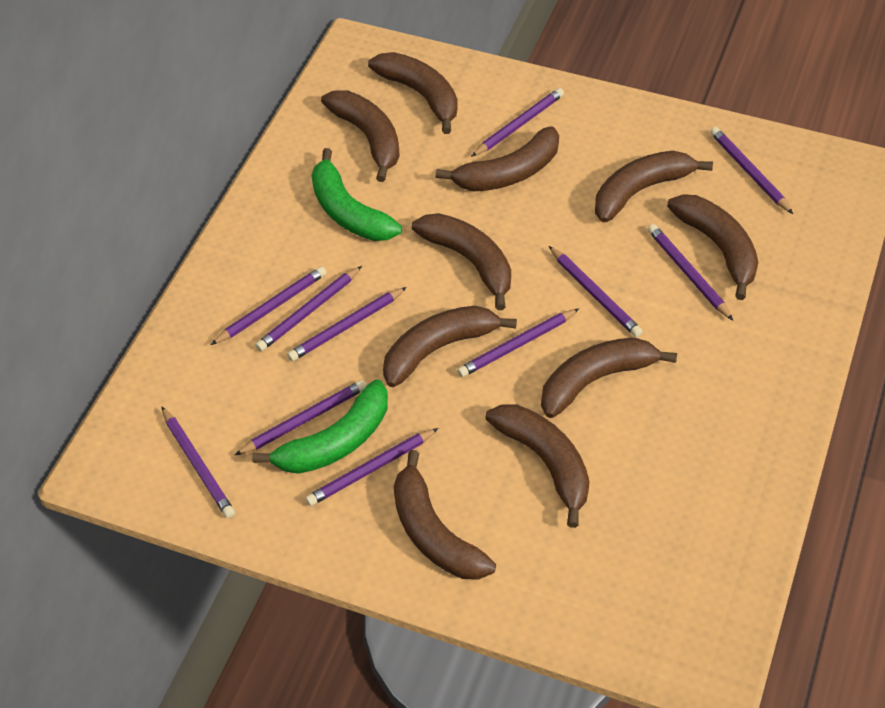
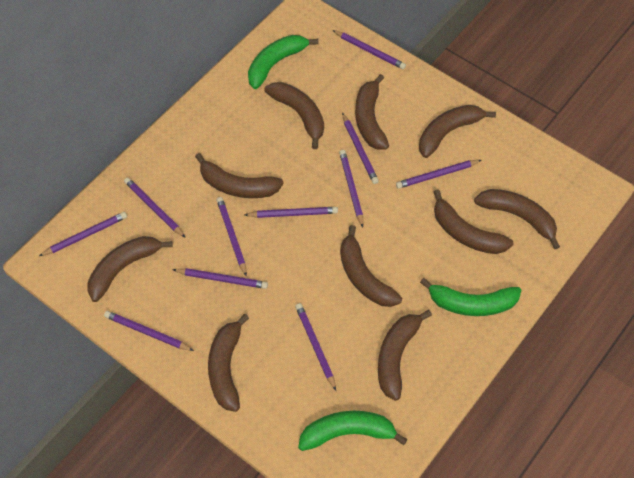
green banana: [252,380,388,474] [312,148,402,241] = 2 -> [248,35,319,89] [298,411,408,451] [420,278,521,316] = 3

